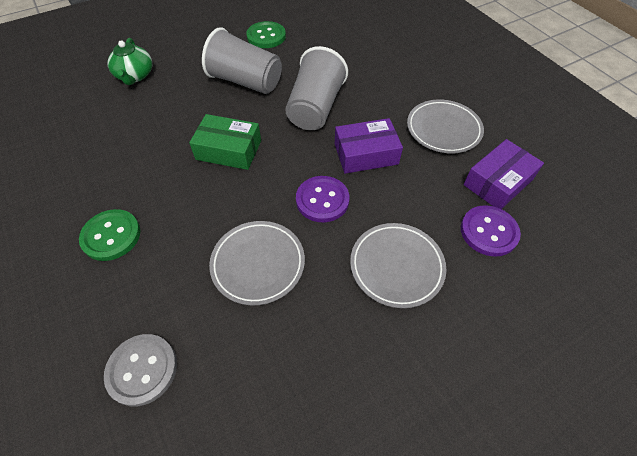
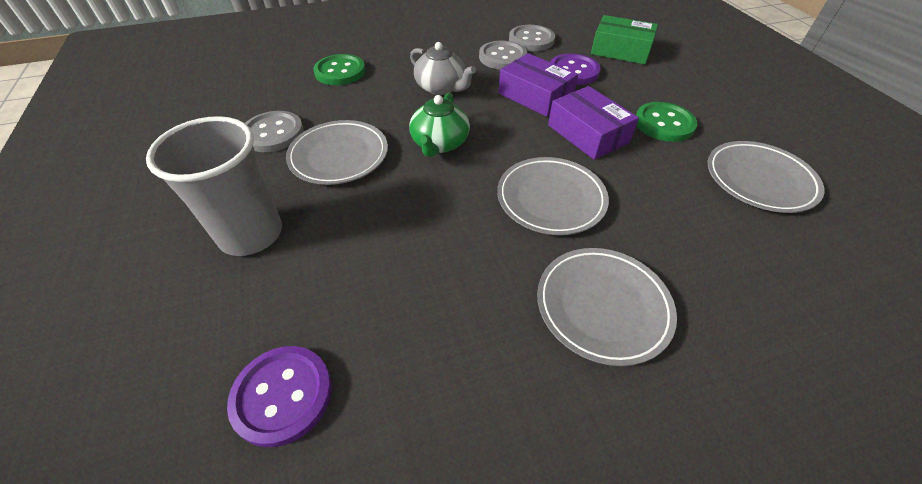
grey button: [104,334,177,406] = 1 -> [246,111,304,152] [479,41,527,69] [509,25,555,51] = 3
grey cup: [202,27,282,94] [285,46,348,130] = 2 -> [146,116,282,256] = 1
grey plate: [209,221,305,306] [350,223,446,308] [407,100,484,154] = 3 -> [286,120,388,185] [497,157,609,235] [537,248,677,366] [708,141,824,213] = 4
grey teapot: none = 0 -> [410,42,476,95] = 1

